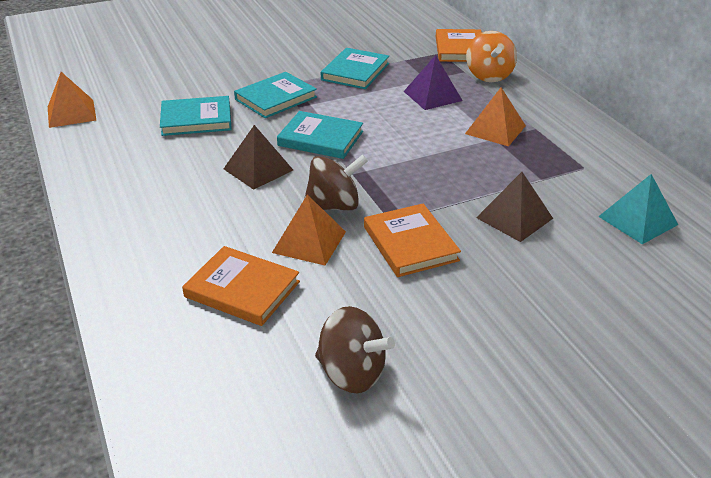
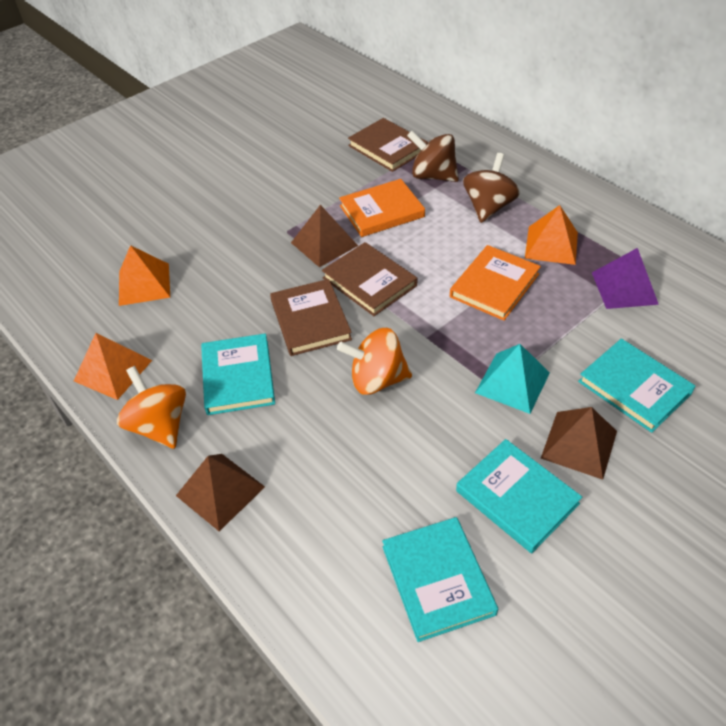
brown book: none = 0 -> [270,279,352,356] [322,242,417,316] [348,118,428,172] = 3
brown pyramid: [224,125,293,190] [476,172,553,242] = 2 -> [176,454,265,531] [291,205,358,267] [541,407,617,480] = 3
orange book: [182,246,300,326] [364,204,461,277] [436,29,482,62] = 3 -> [339,179,425,237] [450,245,541,321] = 2
orange spinning top: [466,31,517,82] = 1 -> [117,366,186,449] [337,328,412,395] = 2

